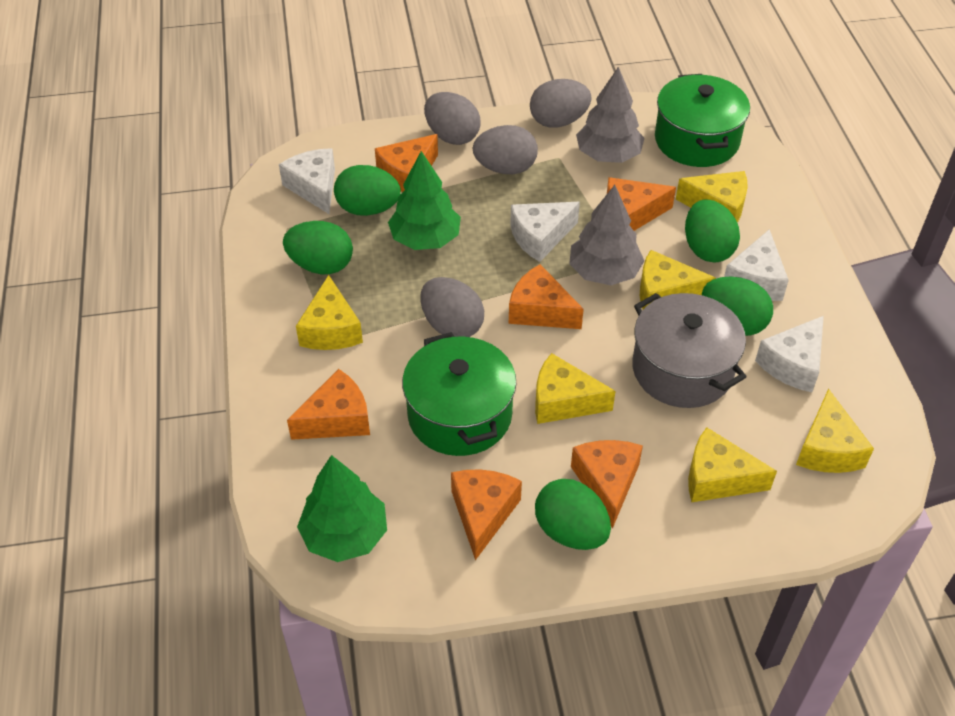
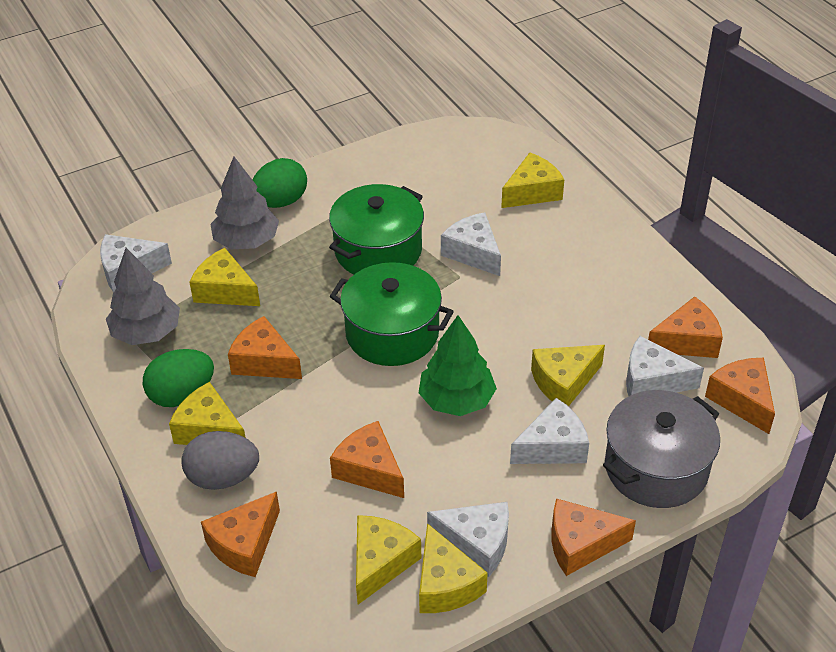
green egg: [283,221,353,274] [334,165,401,216] [535,479,611,550] [685,199,740,262] [702,277,773,336] = 5 -> [143,349,214,407] [252,158,307,208] = 2
green tree: [297,455,387,562] [388,151,461,250] = 2 -> [419,315,497,416] = 1
grey egg: [420,277,484,337] [424,92,481,145] [473,125,538,174] [530,79,592,128] = 4 -> [181,431,259,490] = 1
white cheese: [279,148,335,214] [510,202,580,262] [724,229,789,301] [755,316,824,392] = 4 -> [100,234,172,293] [427,502,509,577] [441,212,501,276] [510,398,589,464] [626,336,704,396] = 5

